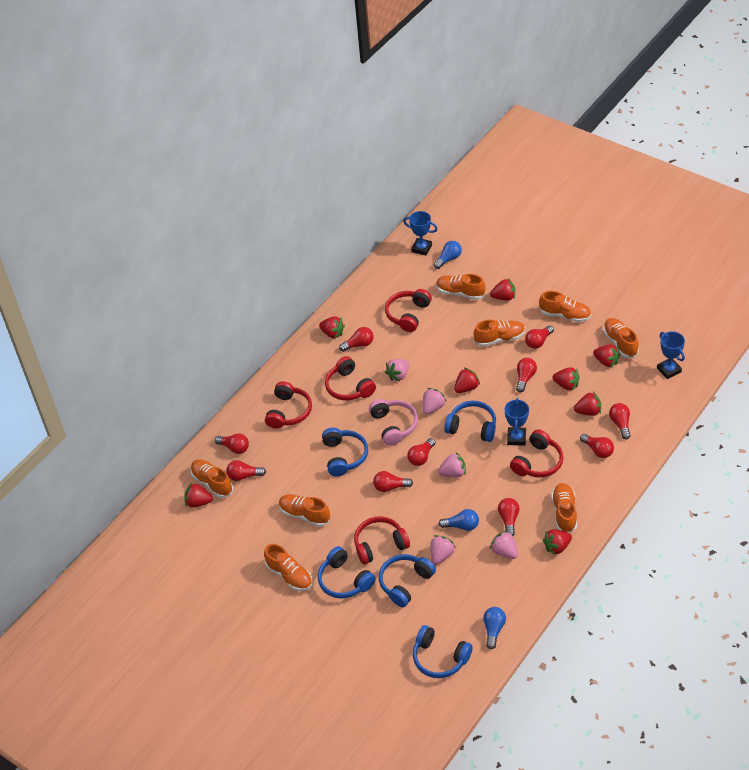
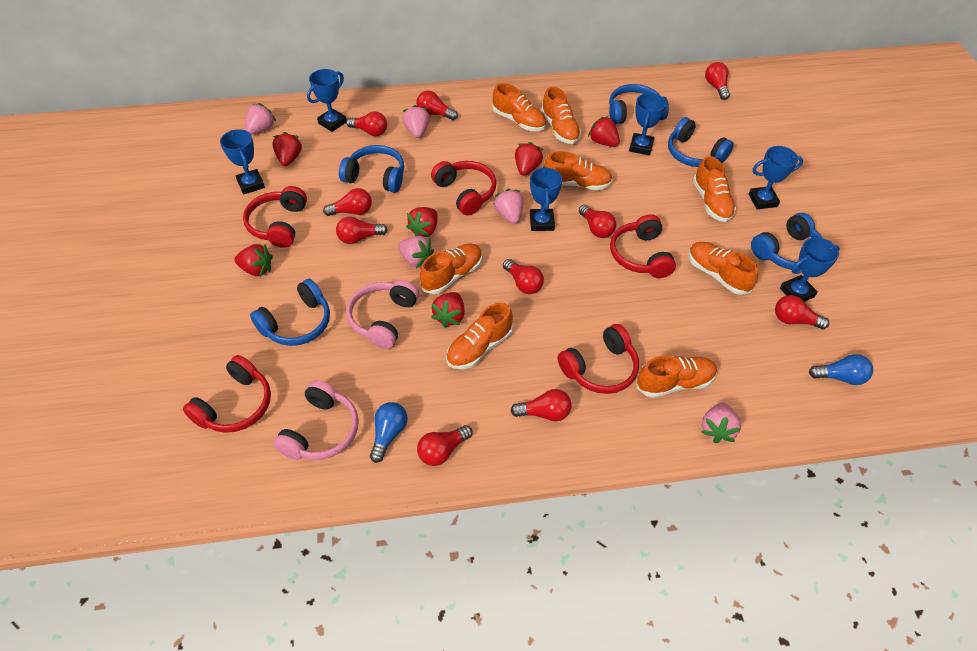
blue light bulb: [434,241,462,269] [439,509,479,531] [483,607,506,649] = 3 -> [370,402,407,463] [809,354,873,385] = 2
blue trophy: [403,211,437,256] [505,398,529,446] [657,331,685,379] = 3 -> [220,129,265,195] [307,69,347,132] [530,166,562,231] [629,93,666,156] [749,146,803,209] [780,237,840,302] = 6
pink headphones: [369,399,418,446] = 1 -> [273,380,359,460] [347,280,419,349] = 2
red strawberry: [184,482,213,508] [319,316,345,339] [454,368,480,393] [490,278,515,301] [543,530,572,556] [552,367,579,390] [574,392,601,416] [593,344,620,367] = 8 -> [234,244,273,277] [272,132,302,166] [406,207,438,237] [431,292,465,328] [515,142,543,176] [588,116,620,147] = 6

